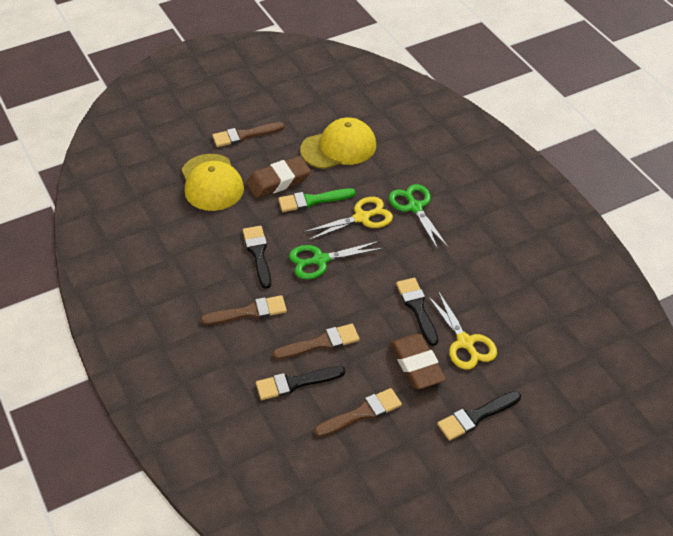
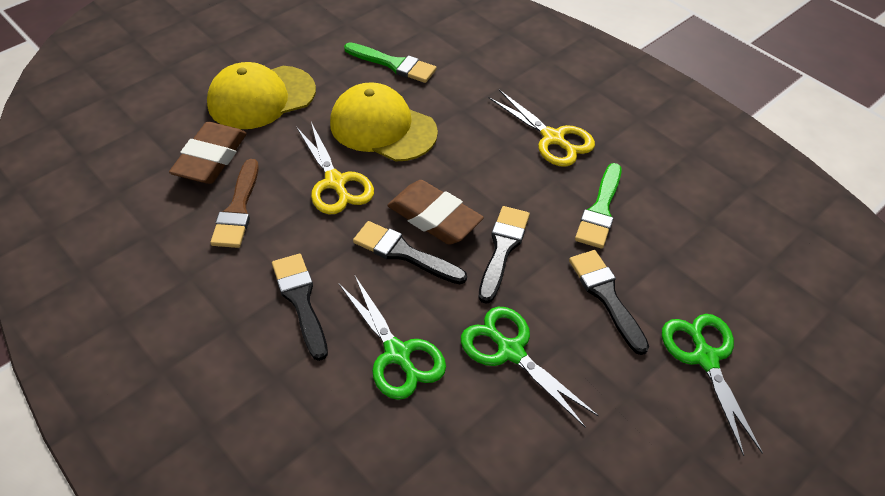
brown brush: [201,295,287,325] [212,122,285,147] [273,324,360,359] [314,388,402,437] = 4 -> [210,159,259,248] = 1
green brush: [278,188,356,212] = 1 -> [344,43,437,83] [575,163,622,249] = 2
green scissors: [289,241,384,279] [389,184,448,250] = 2 -> [339,274,446,400] [461,307,599,428] [662,314,763,456] = 3

